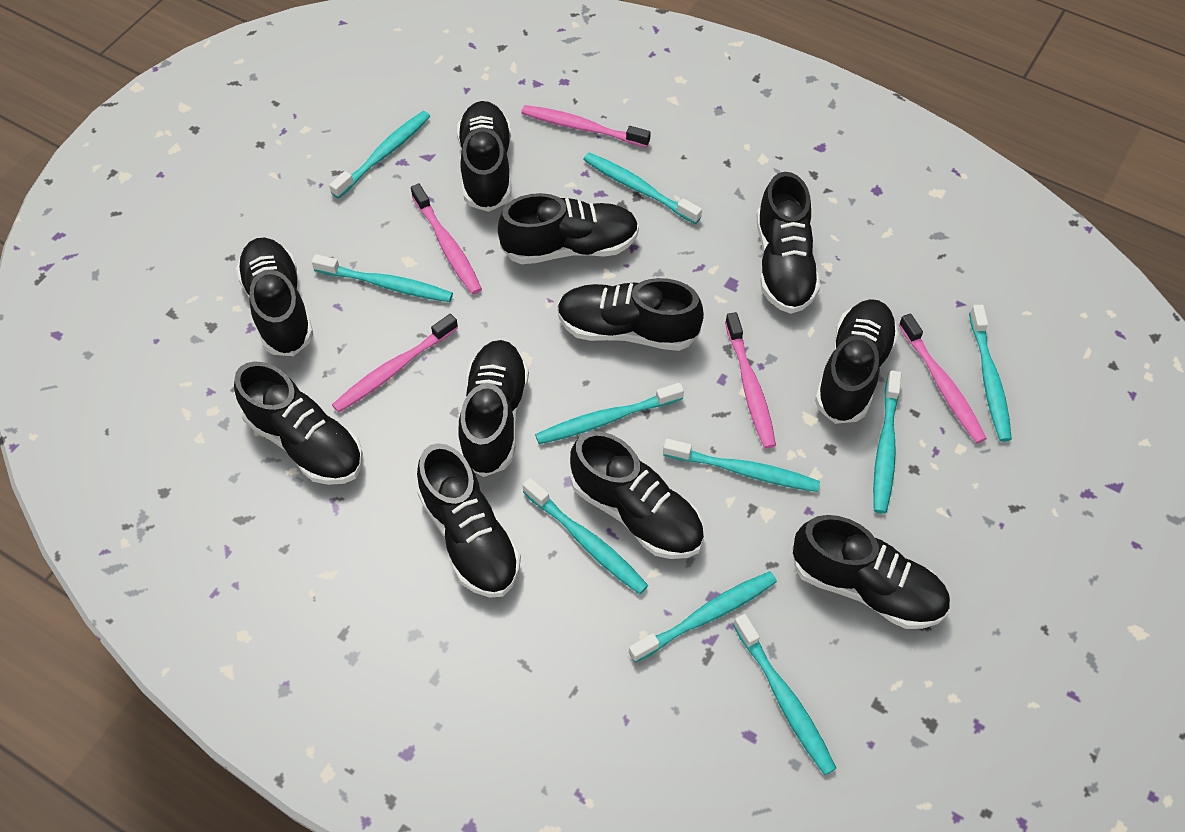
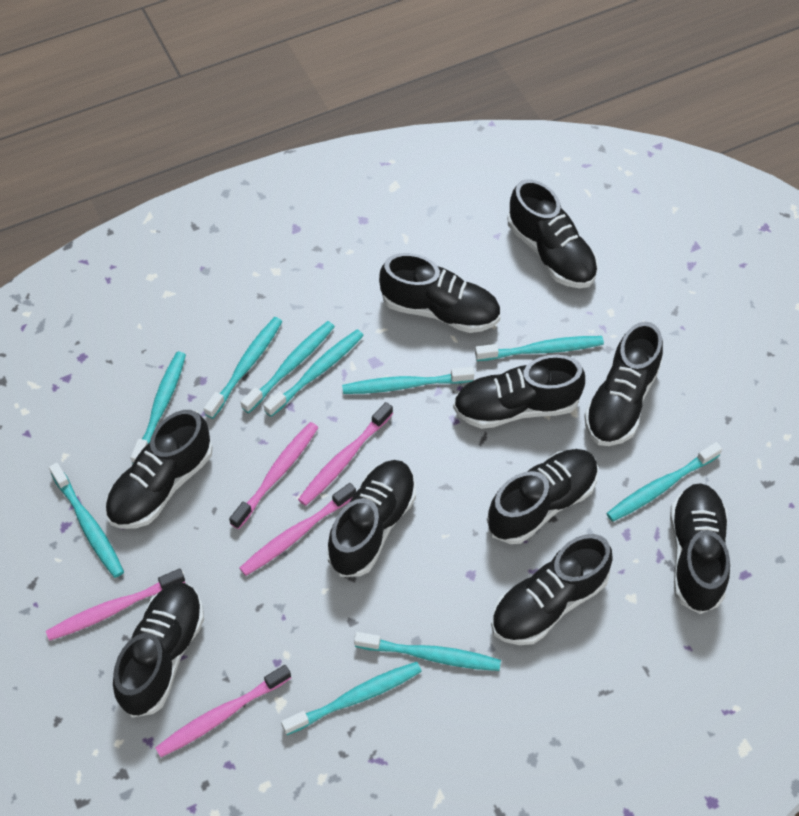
black shoe: [234,362,363,485] [236,237,314,356] [417,443,521,597] [457,101,511,212] [458,340,529,477] [498,193,639,264] [557,278,704,351] [570,431,704,559] [756,172,820,314] [792,515,950,629] [815,299,898,424] = 11 -> [105,410,213,529] [113,583,204,717] [326,460,416,577] [379,253,500,333] [453,355,585,429] [487,449,598,544] [491,534,613,645] [508,179,598,288] [584,322,663,446] [670,483,730,614] = 10

